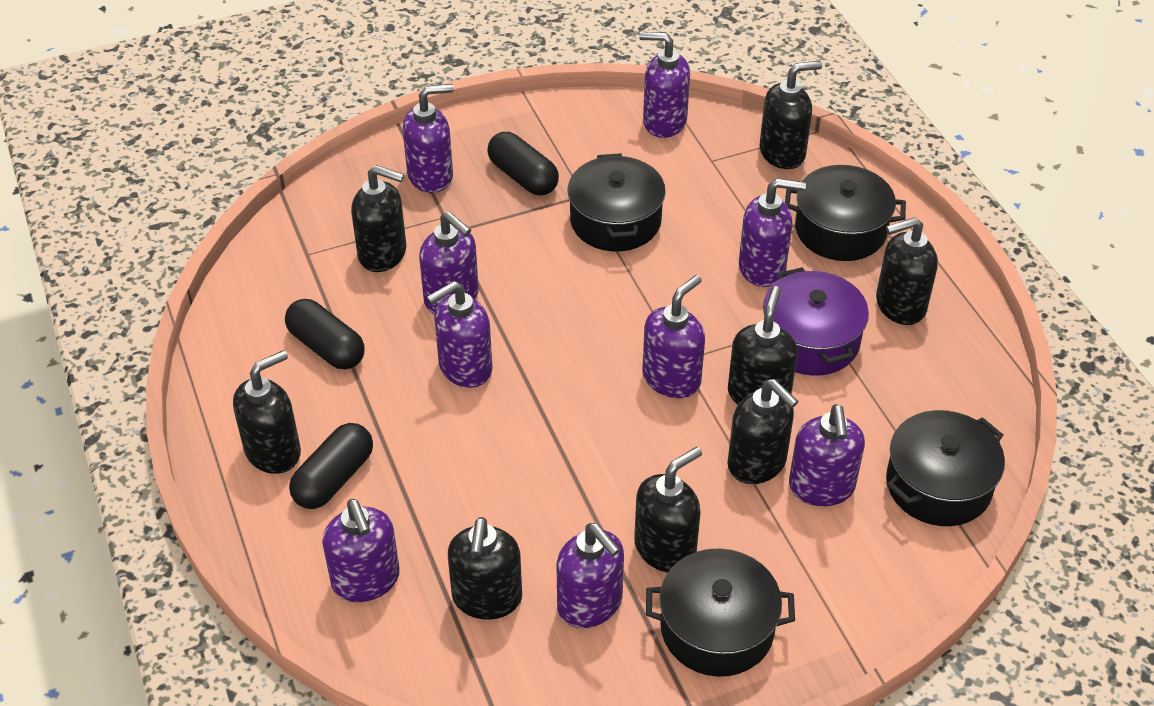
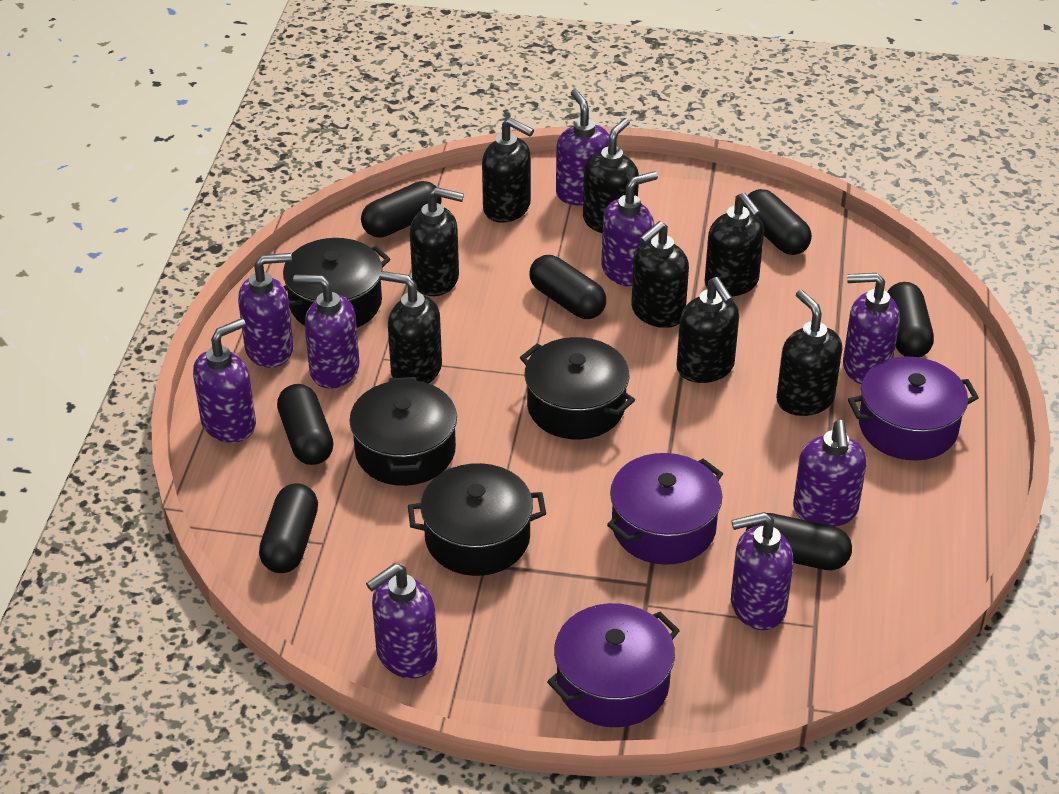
black capsule: [285,299,365,370] [289,423,373,509] [487,132,559,196] = 3 -> [259,484,318,573] [277,384,333,465] [361,181,442,238] [529,255,606,319] [743,189,812,255] [746,513,852,570] [888,282,934,357] = 7
purple pot: [763,267,869,376] = 1 -> [547,603,680,727] [607,453,723,565] [848,356,979,460] = 3

